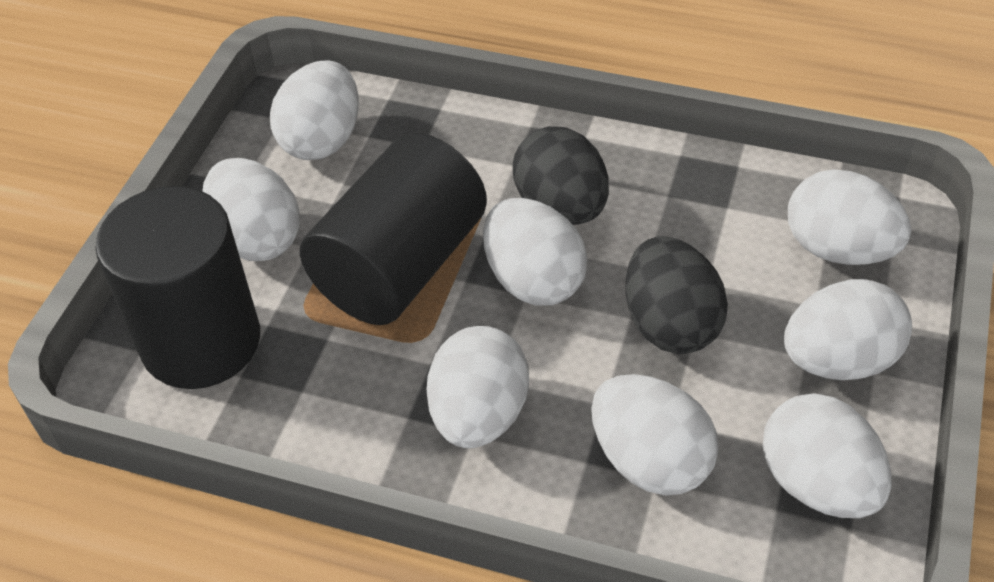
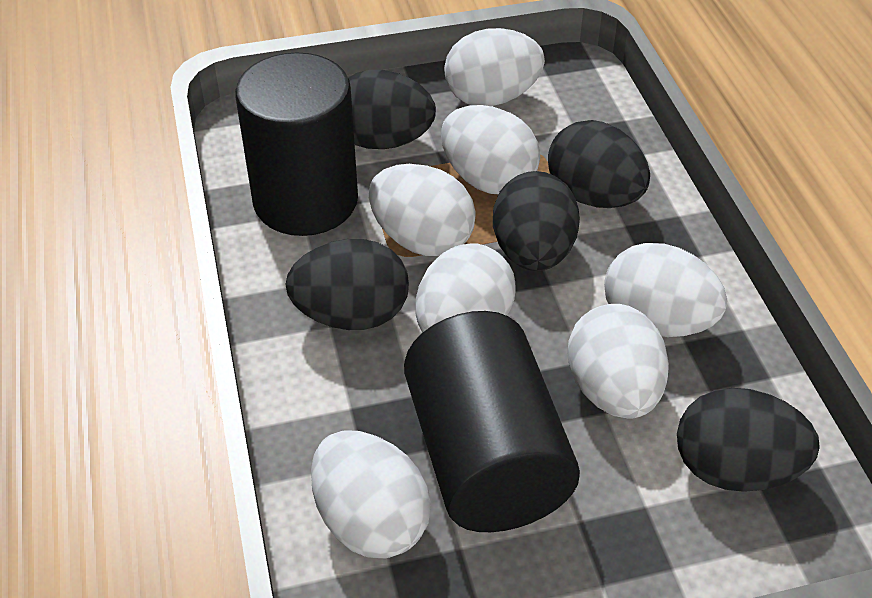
black egg: [513,126,609,225] [626,236,728,354] = 2 -> [286,239,409,330] [348,70,436,149] [493,171,580,271] [548,120,650,208] [677,388,820,492] = 5
white egg: [202,158,300,261] [270,61,359,160] [427,326,529,448] [483,198,588,306] [591,374,718,495] [763,393,892,518] [784,279,912,380] [788,169,911,265] = 8 -> [311,430,431,558] [369,164,476,256] [416,244,516,333] [441,105,540,194] [444,28,545,106] [568,304,669,419] [604,243,727,337] = 7

